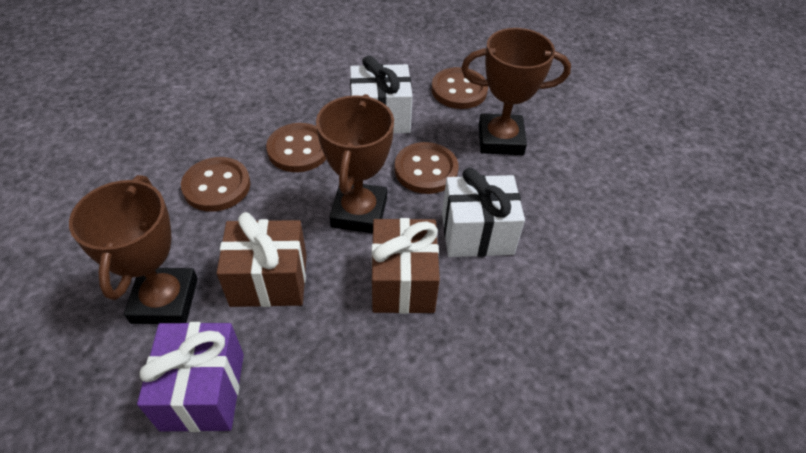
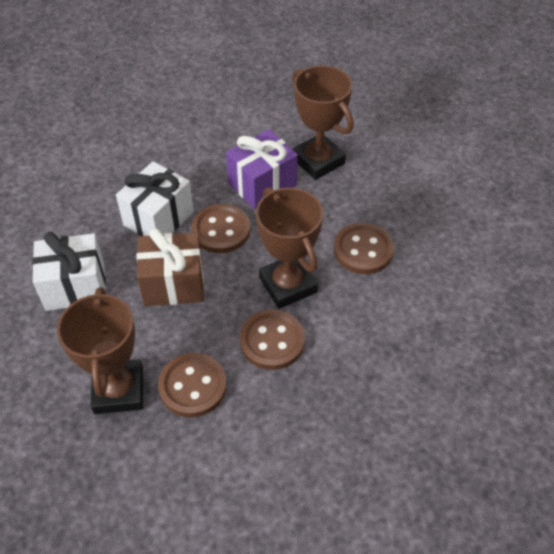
brown gift: [217,212,307,307] [372,218,440,314] = 2 -> [136,228,204,306] = 1

